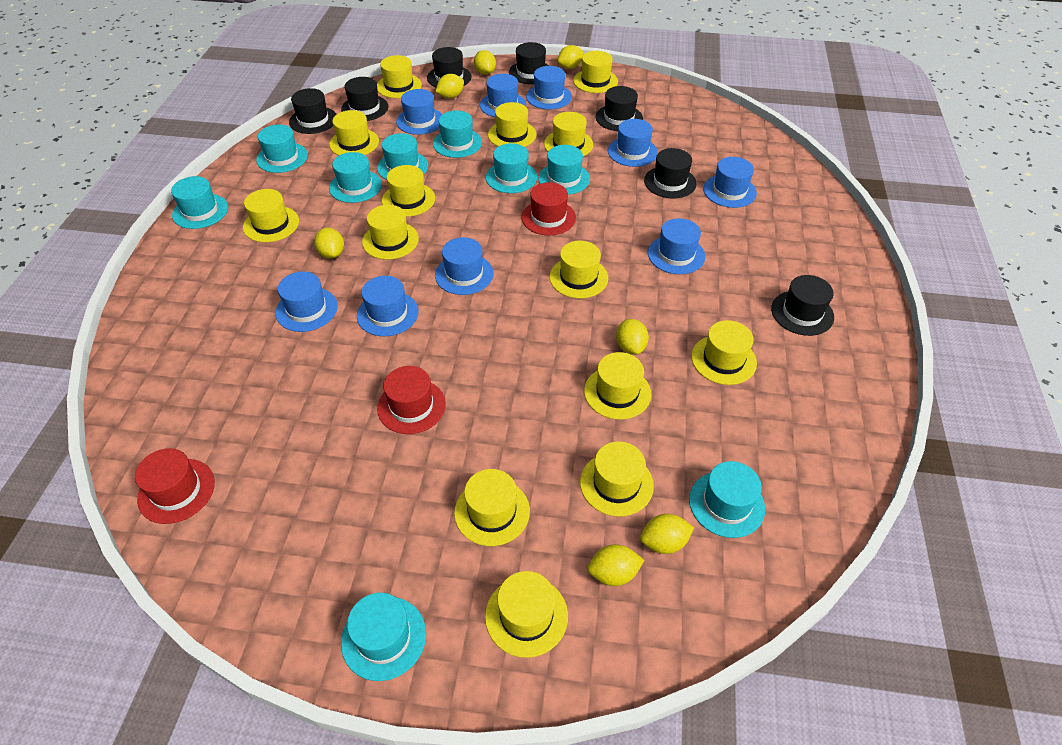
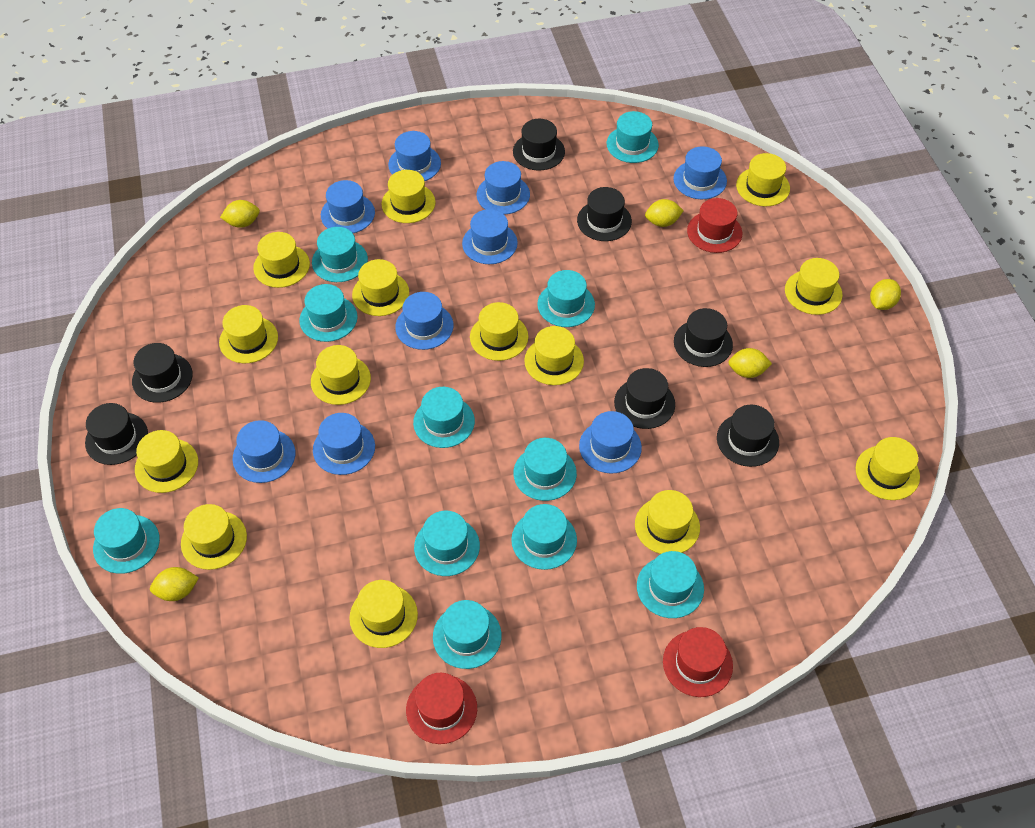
turquoise hat: [171,176,228,229] [256,124,308,173] [329,152,382,203] [341,593,426,681] [377,133,428,180] [433,110,482,158] [486,143,537,193] [538,145,590,195] [689,461,765,538] = 9 -> [93,508,160,574] [299,284,358,342] [312,227,368,282] [413,387,475,448] [414,511,480,576] [433,600,502,669] [511,504,577,570] [513,438,577,501] [537,270,595,327] [607,111,659,163] [637,551,704,618] = 11
yellow lemon: [314,228,344,259] [436,74,464,98] [474,50,496,75] [557,45,584,69] [587,544,644,586] [616,319,649,355] [640,514,694,554] = 7 -> [150,567,199,601] [220,200,260,228] [645,199,684,227] [728,348,772,378] [870,279,901,310] = 5

